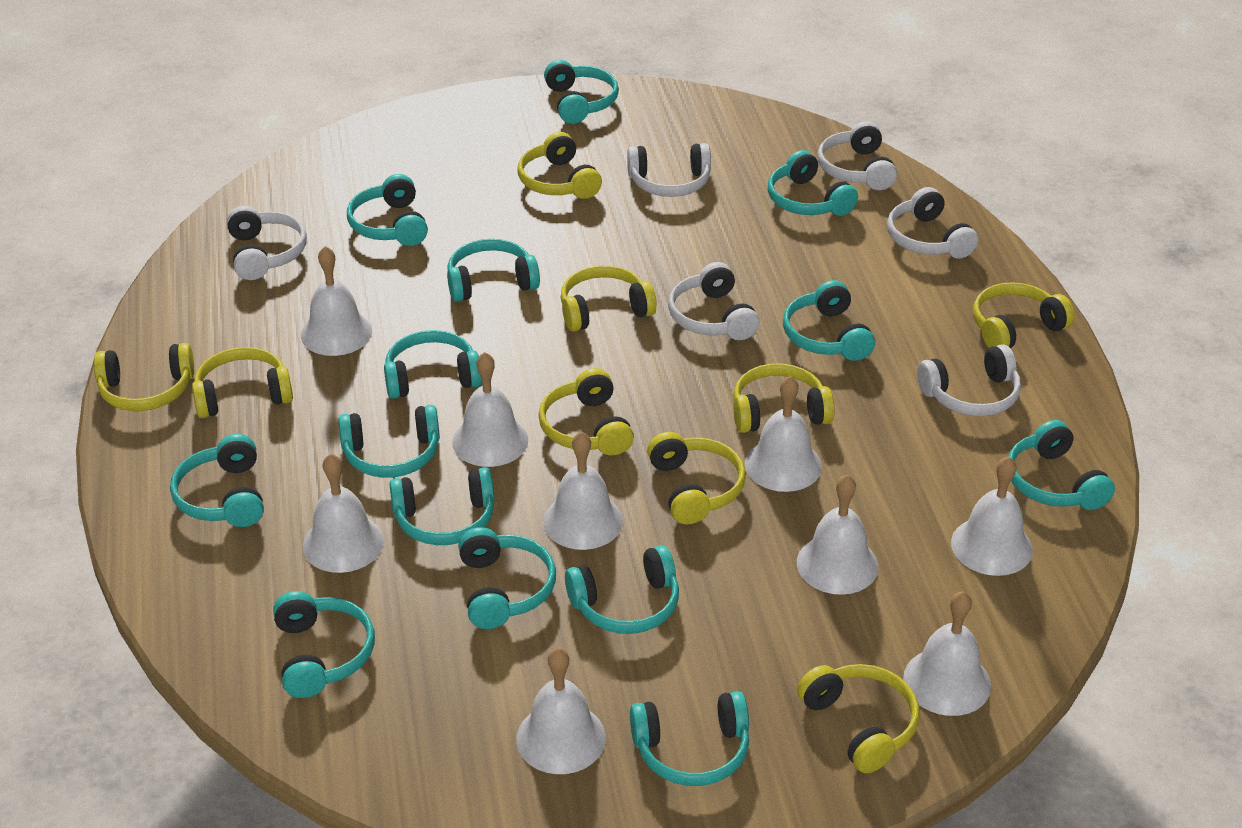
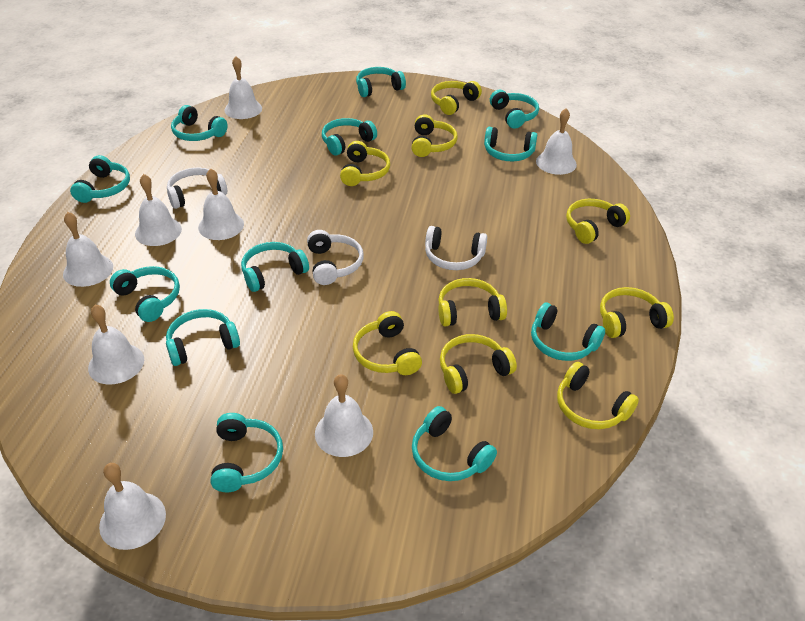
turquoise headphones: [170,434,264,527] [273,591,375,698] [338,405,440,478] [347,174,428,246] [384,330,482,399] [389,467,495,545] [447,239,540,302] [458,527,556,629] [544,60,619,124] [565,545,679,634] [630,691,749,786] [768,150,858,216] [783,280,875,361] [1008,420,1115,510] = 14 -> [70,155,130,203] [110,266,180,322] [166,309,240,366] [171,105,228,141] [211,413,283,492] [241,242,309,292] [322,118,377,156] [356,67,406,97] [412,406,497,481] [484,127,537,162] [490,90,539,129] [531,303,605,361] = 12
white bell: [301,246,372,356] [303,454,384,573] [452,352,528,467] [516,648,606,774] [543,431,623,550] [745,376,822,492] [797,474,878,595] [903,591,991,716] [951,456,1033,576] = 9 -> [63,212,113,287] [88,304,144,385] [99,463,166,550] [135,174,182,246] [198,168,244,240] [224,56,262,119] [315,374,373,457] [536,108,577,175] = 8
white headphones: [227,206,307,280] [627,143,711,197] [668,262,760,340] [817,121,897,190] [887,187,978,259] [917,344,1021,416] = 6 -> [167,168,227,209] [307,230,364,285] [425,226,487,270] = 3

